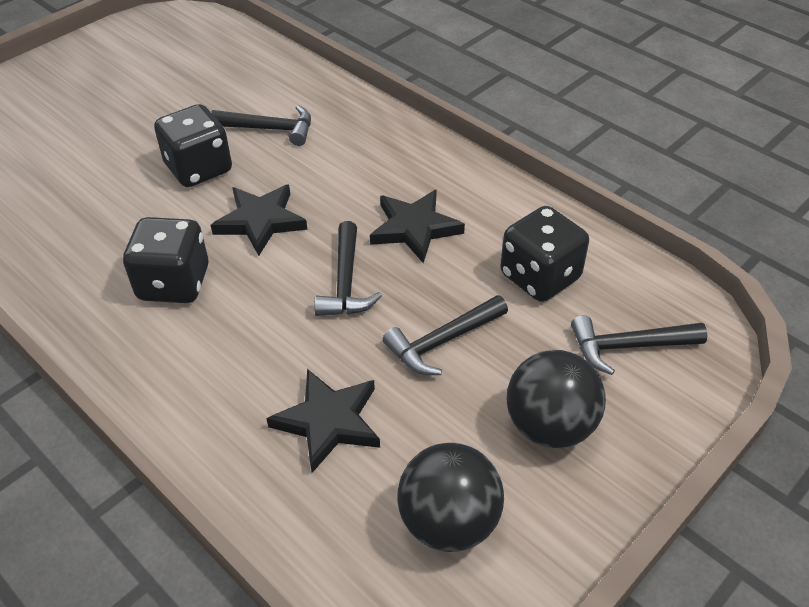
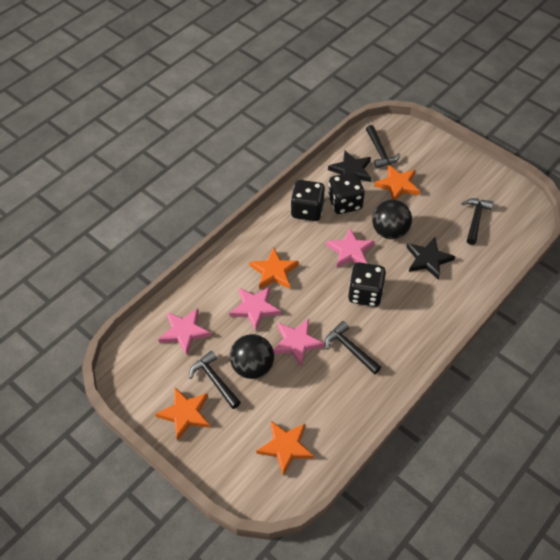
black star: [211,184,307,256] [266,369,380,473] [370,189,465,263] = 3 -> [328,151,371,182] [406,237,455,280] = 2
orange star: none = 0 -> [155,387,210,441] [249,248,299,289] [256,421,314,476] [374,165,420,200] = 4
pink star: none = 0 -> [158,309,211,355] [229,287,281,331] [273,319,325,367] [326,228,375,268] = 4

